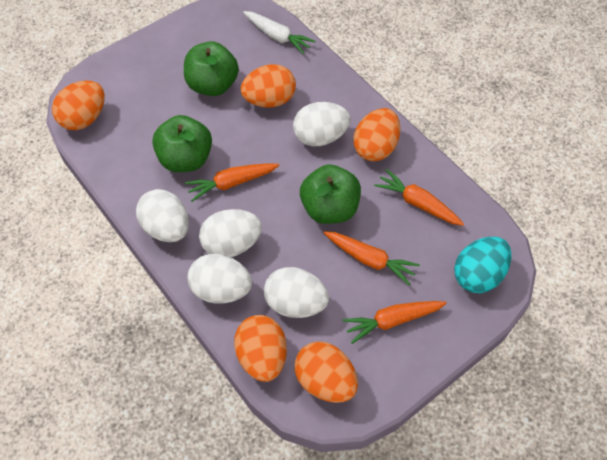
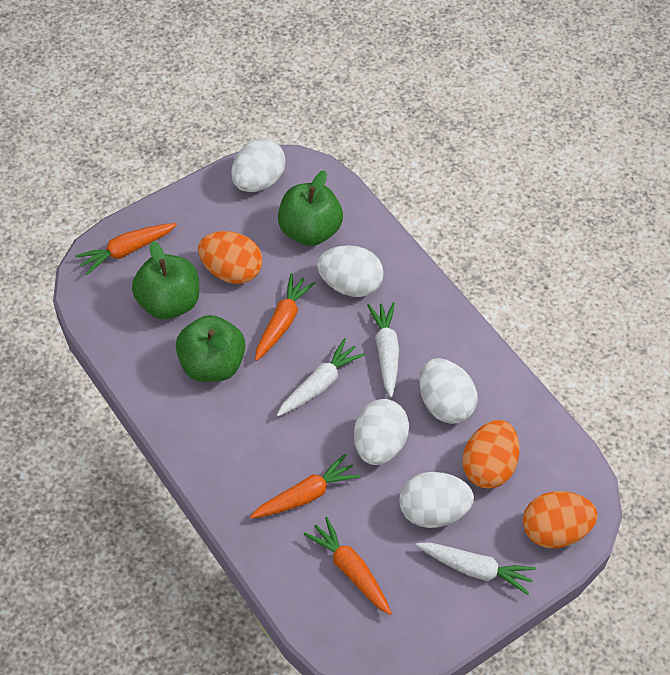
orange egg: [52,81,105,130] [234,315,287,382] [240,64,296,107] [294,342,358,403] [353,108,400,161] = 5 -> [198,231,262,284] [462,420,520,489] [523,491,598,548] = 3
turquoise egg: [454,237,512,293] = 1 -> none = 0
white carrot: [243,11,316,55] = 1 -> [277,338,365,416] [367,302,399,398] [416,542,536,595] = 3

